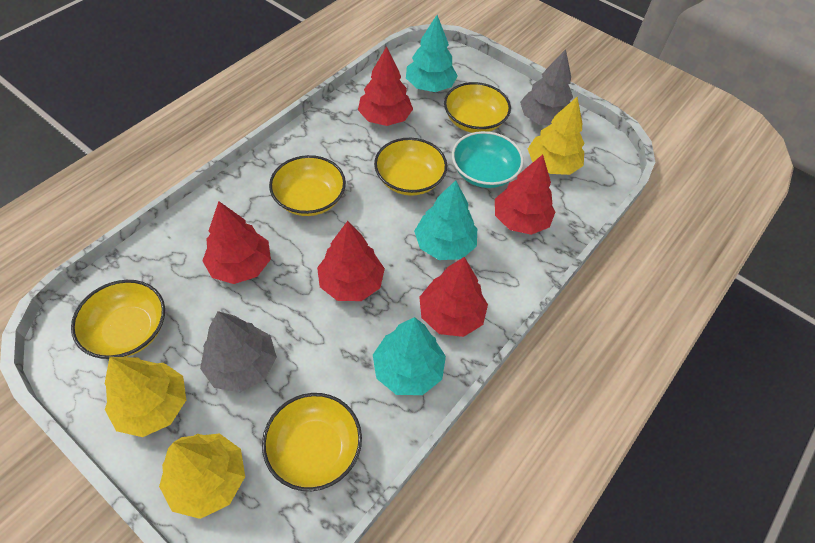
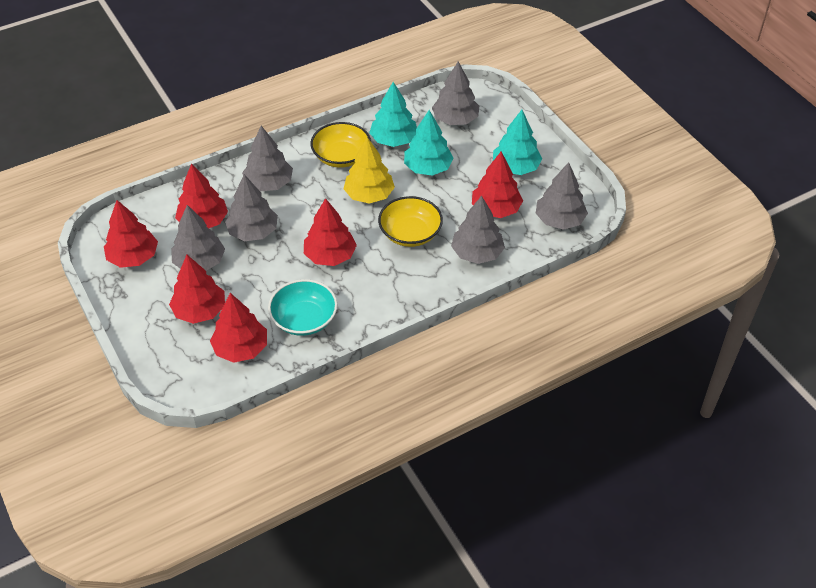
grey tree: [200,311,277,392] [520,49,573,126] = 2 -> [171,205,225,271] [225,174,278,241] [242,126,293,191] [432,61,479,125] [451,196,505,264] [536,162,588,230] = 6
red tree: [202,201,271,284] [317,221,385,301] [358,46,413,126] [419,257,488,337] [495,155,555,235] = 5 -> [104,200,158,268] [169,255,225,324] [175,164,228,228] [210,293,267,363] [304,198,357,266] [472,152,523,218] = 6
yellow bowl: [71,280,165,359] [262,393,362,491] [269,155,346,216] [374,138,447,196] [444,82,511,133] = 5 -> [310,122,371,168] [378,196,443,247] = 2
yellow tree: [105,357,186,437] [159,433,245,519] [528,97,584,175] = 3 -> [343,137,395,204] = 1

